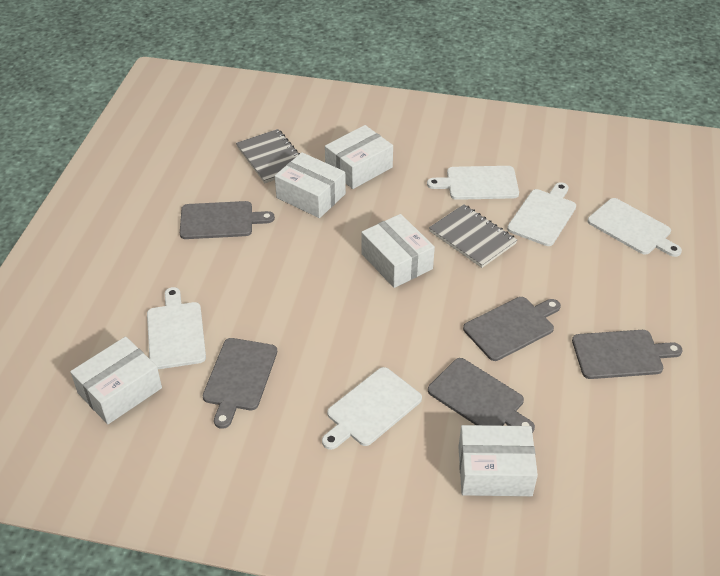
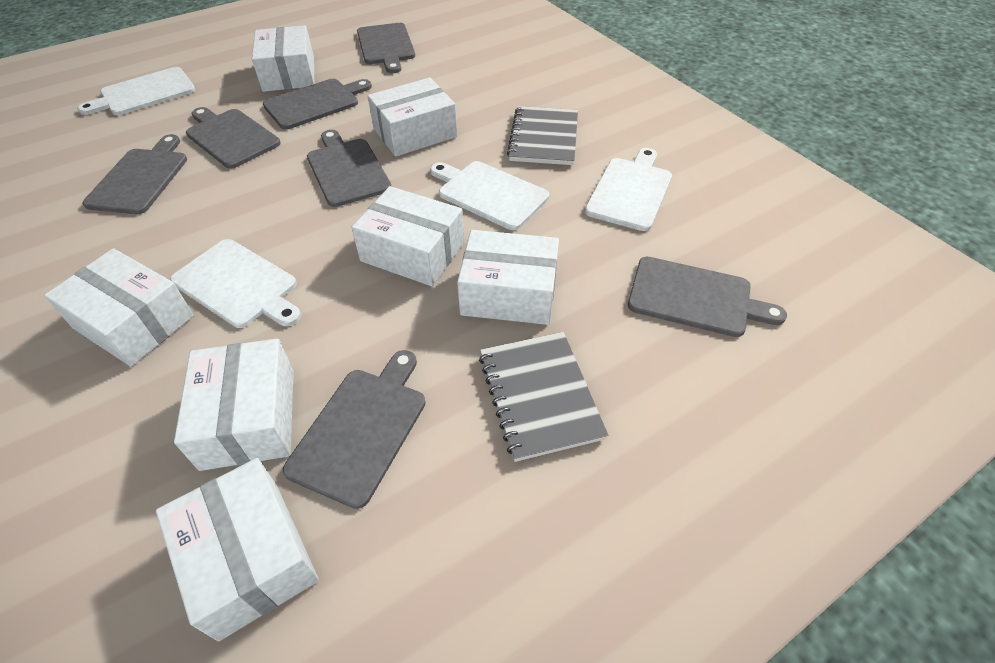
grey cutting board: [180,201,275,239] [203,338,277,429] [428,358,535,433] [463,297,561,361] [572,330,683,379] = 5 -> [83,134,187,214] [186,107,281,169] [263,79,372,129] [283,350,426,509] [307,130,392,207] [357,23,415,73] [628,257,787,337] = 7
white box: [70,336,162,424] [275,152,346,218] [325,125,393,189] [361,214,435,288] [459,425,538,496] = 5 -> [44,248,194,366] [156,458,319,641] [174,339,294,471] [252,25,314,92] [352,186,465,286] [368,78,457,157] [457,230,559,325] = 7
white cutting board: [147,287,206,369] [322,367,422,450] [427,166,519,200] [507,182,576,246] [588,198,682,257] = 5 -> [78,67,195,115] [170,239,301,328] [430,161,549,230] [585,148,672,231] = 4

